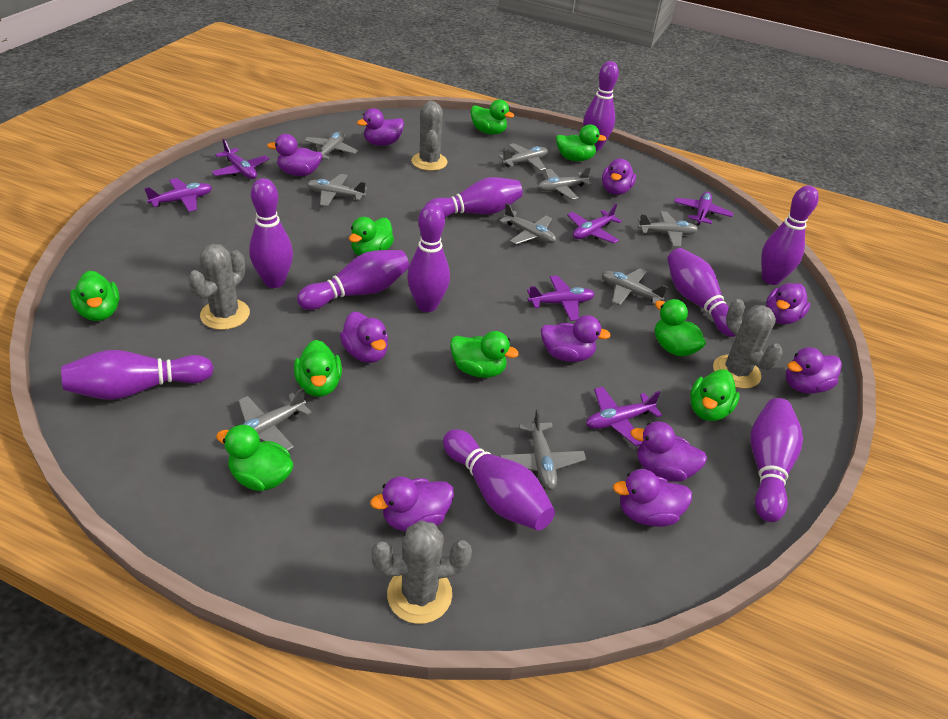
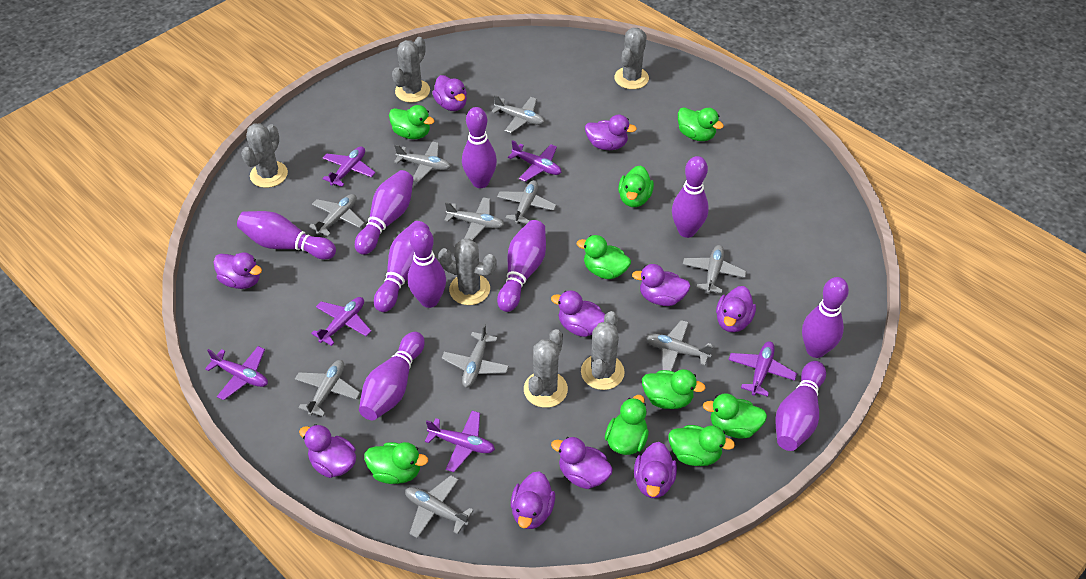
grey cactus: [188,244,250,330] [371,521,472,624] [411,101,448,171] [713,299,783,389] = 4 -> [241,123,288,188] [392,37,430,103] [438,239,497,305] [524,329,568,408] [581,311,625,390] [614,28,649,89] = 6
grey plane: [238,388,312,451] [304,131,358,162] [307,174,367,207] [498,143,548,171] [499,203,556,245] [500,409,586,490] [538,167,592,200] [601,268,668,305] [638,211,698,247] = 9 -> [295,360,360,417] [309,194,364,237] [394,141,451,183] [405,475,474,538] [442,324,509,388] [444,197,504,241] [491,95,544,133] [497,180,556,224] [646,320,713,371] [683,245,747,294] = 10

